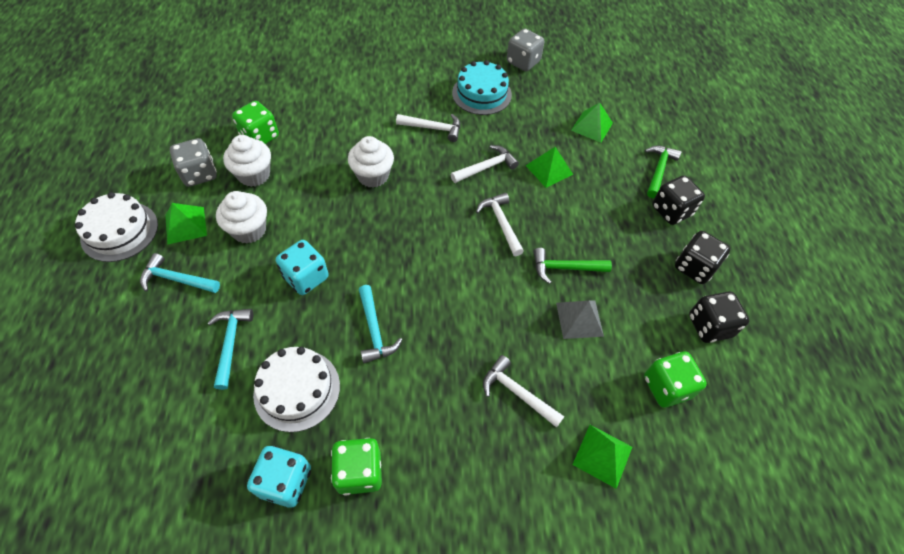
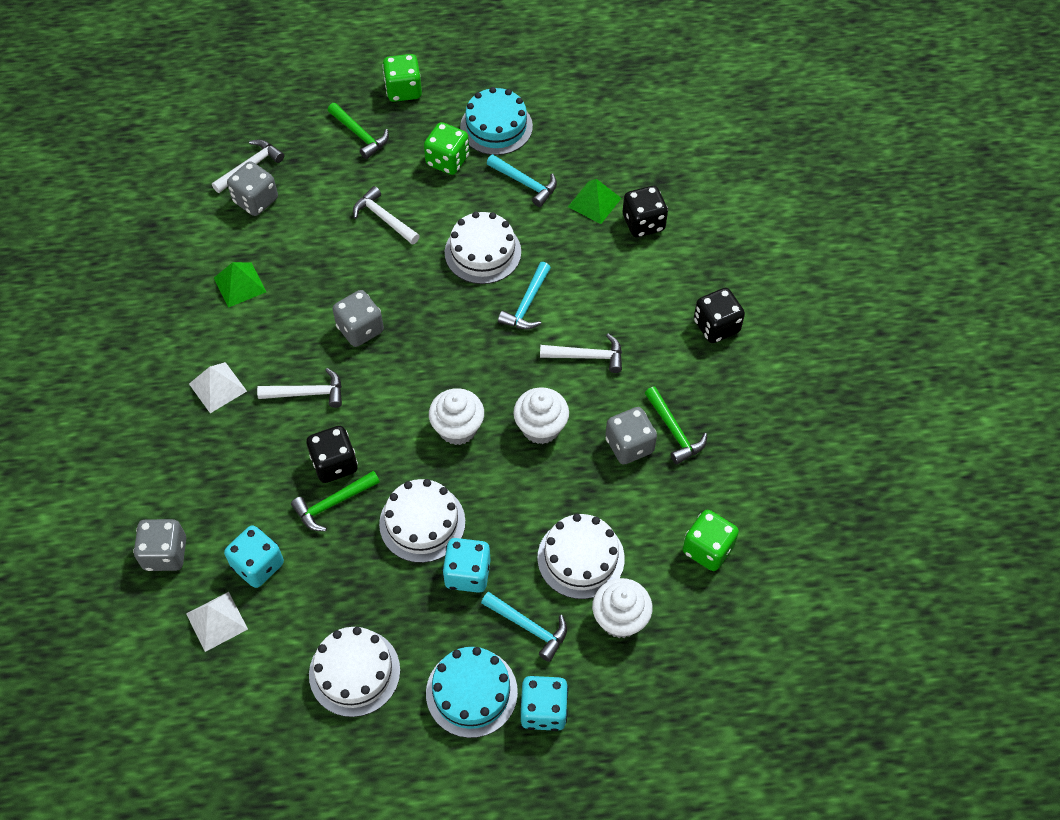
green hammer: [534,248,612,284] [645,146,682,198] = 2 -> [291,471,380,531] [328,103,389,159] [645,387,707,465] = 3
green pyramid: [165,203,207,245] [525,147,573,188] [571,103,613,143] [572,425,632,489] = 4 -> [214,262,266,308] [568,179,621,224] = 2
grey dice: [170,138,217,187] [507,29,544,71] = 2 -> [133,519,186,571] [227,161,278,216] [333,290,384,347] [605,407,657,465] = 4
grey pyramid: [556,301,604,339] = 1 -> none = 0
turquoise cake: [452,60,512,115] = 1 -> [426,647,518,738] [460,87,533,155] = 2
turquoise dice: [247,446,311,507] [276,240,329,295] = 2 -> [224,525,284,588] [442,538,491,593] [520,676,568,731] = 3
white cake: [75,192,158,262] [253,347,340,432] = 2 -> [309,627,400,717] [379,479,465,563] [445,212,521,284] [537,514,625,599] = 4
white pyramid: none = 0 -> [186,592,248,652] [189,362,247,413] = 2

